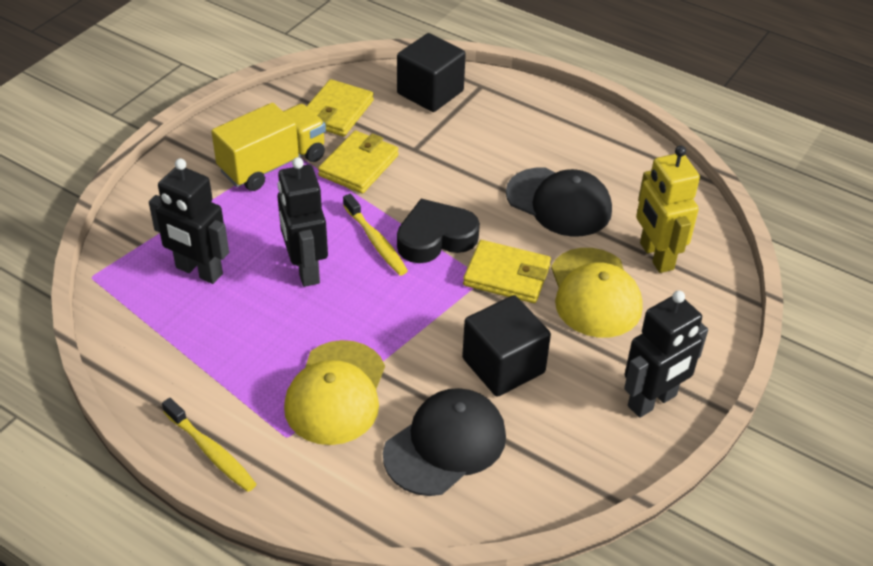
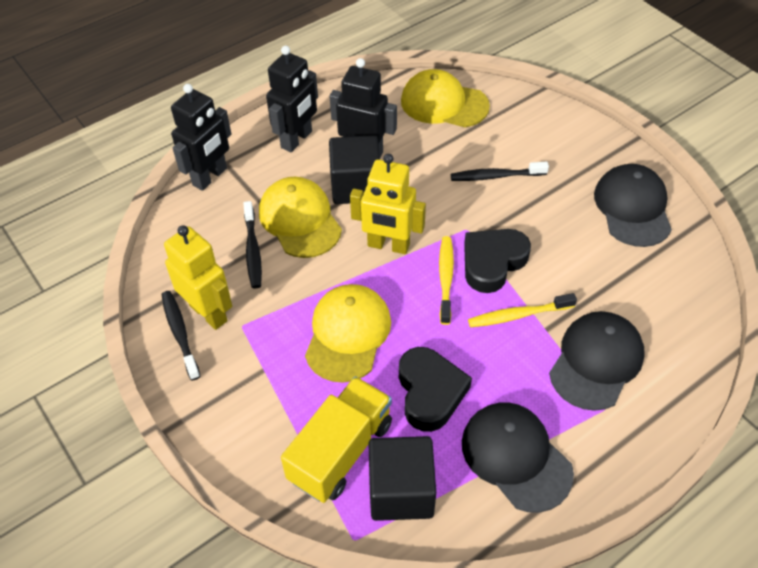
black cap: [383,388,506,496] [506,168,612,237] = 2 -> [462,402,574,513] [549,311,645,411] [594,164,672,247] = 3
black heart: [397,199,480,263] = 1 -> [399,347,472,432] [464,229,531,293] = 2
black toothbrush: none = 0 -> [161,291,201,381] [243,201,262,288] [451,161,549,181] = 3
yellow cap: [284,340,385,445] [551,248,643,338] = 2 -> [259,177,342,258] [305,284,391,382] [401,69,490,127] = 3
yellow robot: [636,145,700,273] = 1 -> [164,225,232,330] [350,154,426,254] = 2
yellow wallet: [307,79,374,137] [318,131,399,194] [463,240,551,303] = 3 -> none = 0

